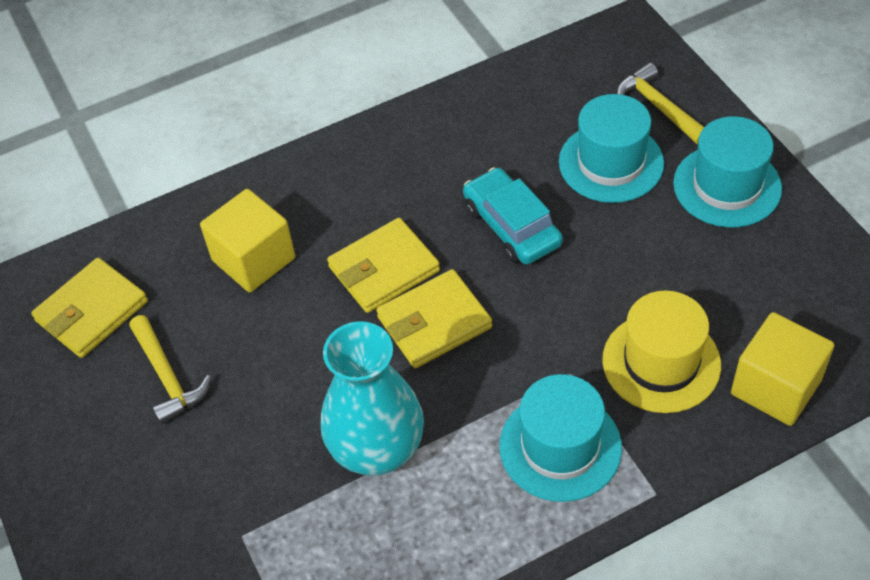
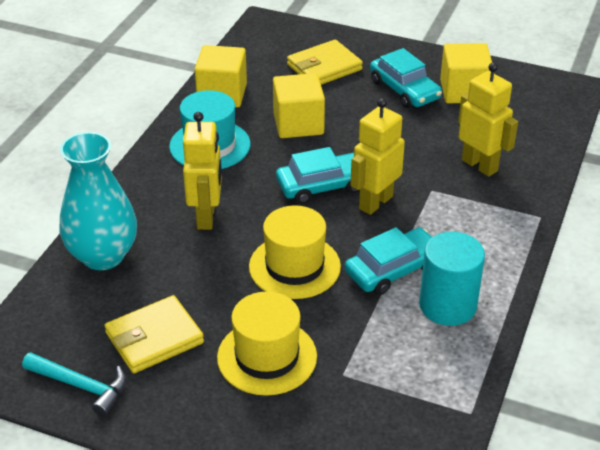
turquoise car: [463,167,563,265] = 1 -> [276,147,360,204] [345,227,432,295] [370,48,442,108] = 3
turquoise cylinder: none = 0 -> [419,232,485,326] = 1
turquoise hammer: none = 0 -> [22,352,127,417] = 1
turquoise hat: [499,374,622,502] [559,94,664,203] [673,116,782,228] = 3 -> [169,90,250,169] = 1
yellow cube: [200,189,295,292] [731,312,834,426] = 2 -> [195,45,247,107] [273,73,325,138] [440,43,492,103] = 3
yellow hammer: [129,315,211,424] [616,63,704,145] = 2 -> none = 0
yellow hat: [602,291,721,413] = 1 -> [217,292,317,396] [249,205,341,299] = 2
yellow robot: none = 0 -> [183,112,222,230] [350,98,405,215] [458,62,518,177] = 3
yellow wallet: [31,258,148,358] [327,218,440,313] [377,269,492,368] = 3 -> [104,295,204,373] [287,39,363,85] = 2

